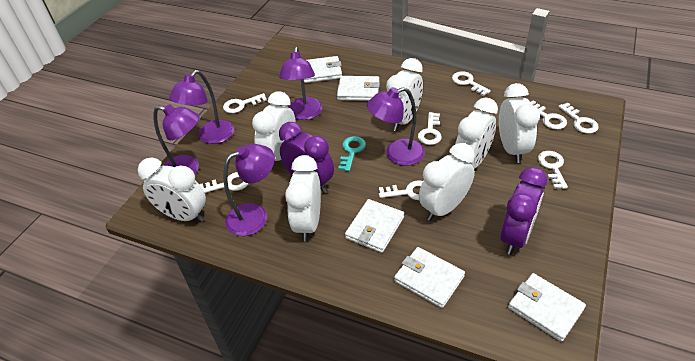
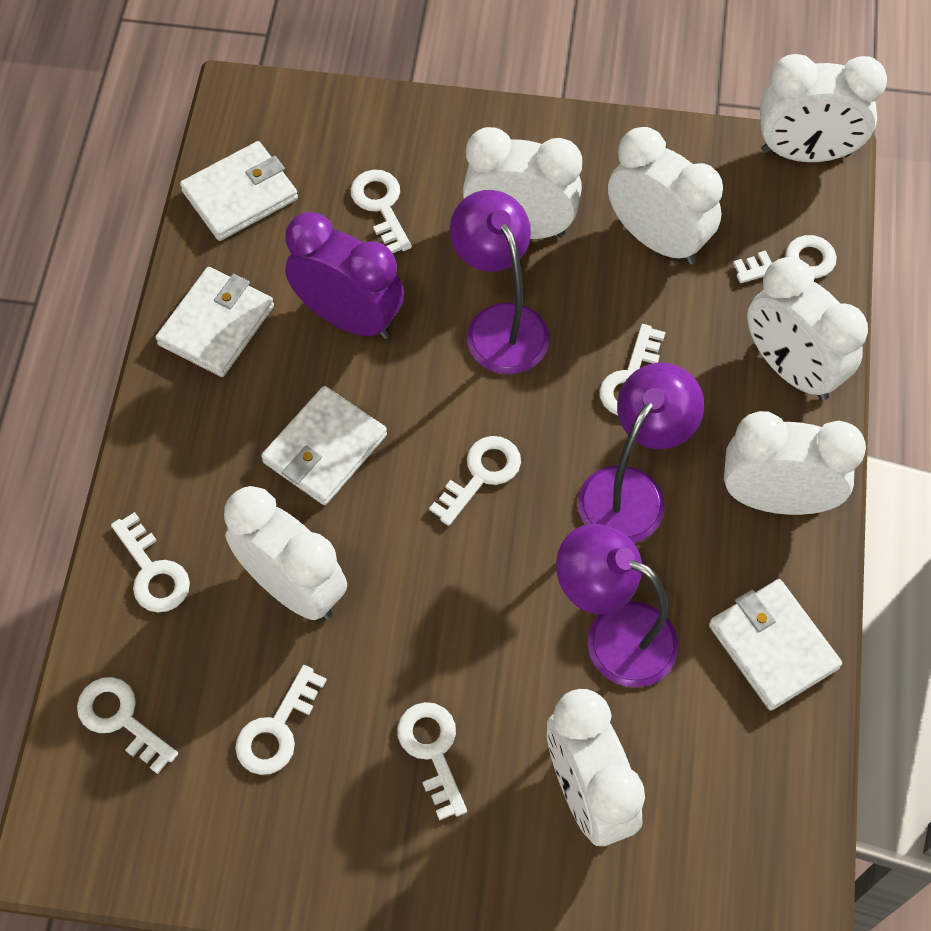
purple clock: [279,122,334,193] [500,167,547,255] = 2 -> [285,212,404,339] = 1
purple lamp: [153,104,199,174] [169,70,234,144] [224,144,275,236] [279,47,322,120] [367,87,425,166] = 5 -> [450,190,550,374] [556,524,678,687] [577,363,704,543] = 3
turquoise key: [338,136,366,171] = 1 -> none = 0
white wallet: [304,56,342,83] [337,76,380,101] [345,199,404,253] [394,247,465,308] [508,273,586,342] = 5 -> [156,267,274,377] [180,141,298,241] [261,386,387,505] [709,579,842,711] = 4

